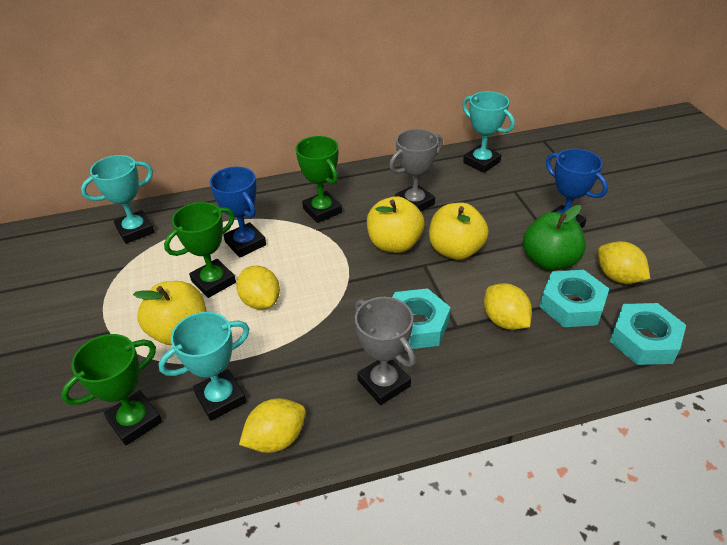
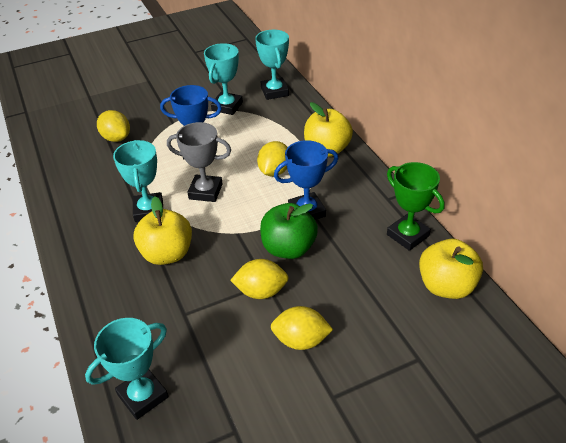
green trophy: [61,334,162,446] [164,202,236,298] [296,136,342,223] = 3 -> [387,162,445,251] = 1
grey trophy: [355,297,415,405] [389,129,443,211] = 2 -> [167,122,231,202] = 1
turquoise nut: [392,288,451,350] [540,270,609,327] [610,303,686,365] = 3 -> none = 0
turquoise trophy: [81,155,154,244] [159,312,250,421] [462,91,515,173] = 3 -> [85,318,169,420] [113,140,163,222] [204,43,243,115] [255,30,289,100] = 4

